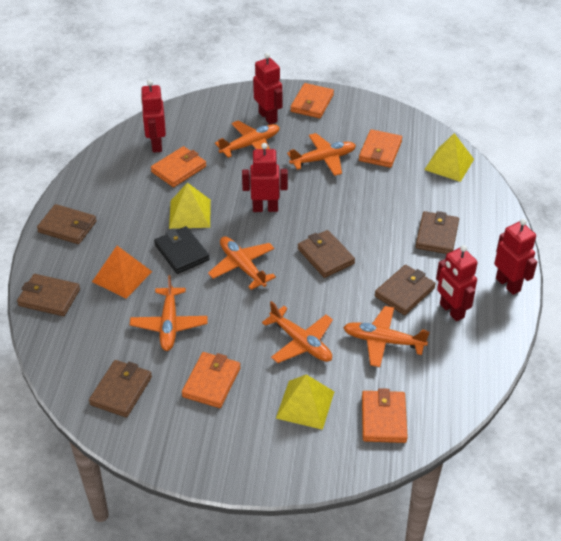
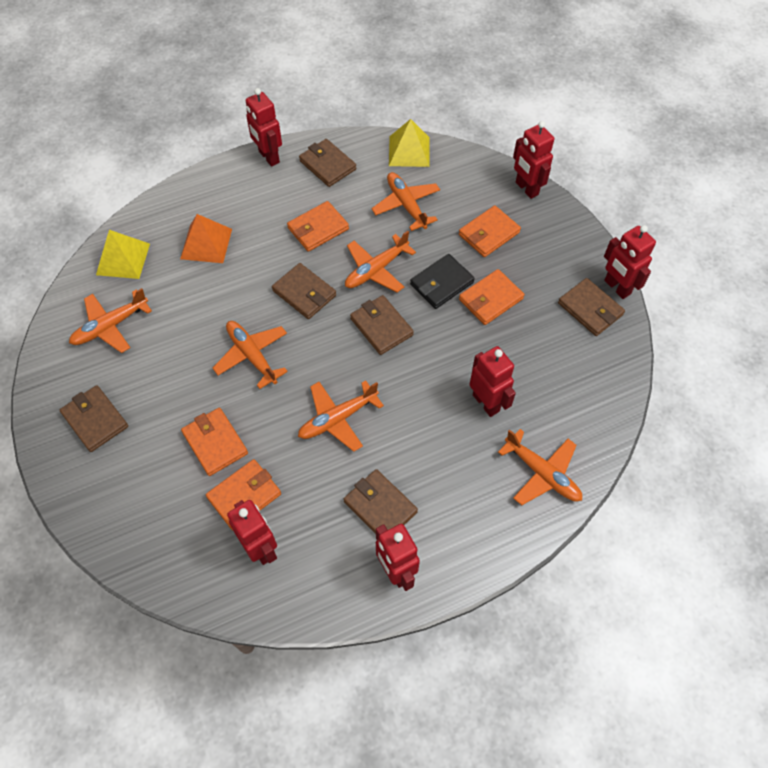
red robot: [141,80,166,153] [242,143,288,212] [253,53,283,125] [436,245,478,321] [494,219,537,295] = 5 -> [227,500,277,565] [246,88,282,167] [376,524,420,591] [469,346,516,417] [513,121,554,199] [604,225,656,299] = 6
yellow pyramid: [169,183,211,229] [276,374,334,430] [424,133,474,182] = 3 -> [96,230,150,279] [389,119,430,167] = 2

